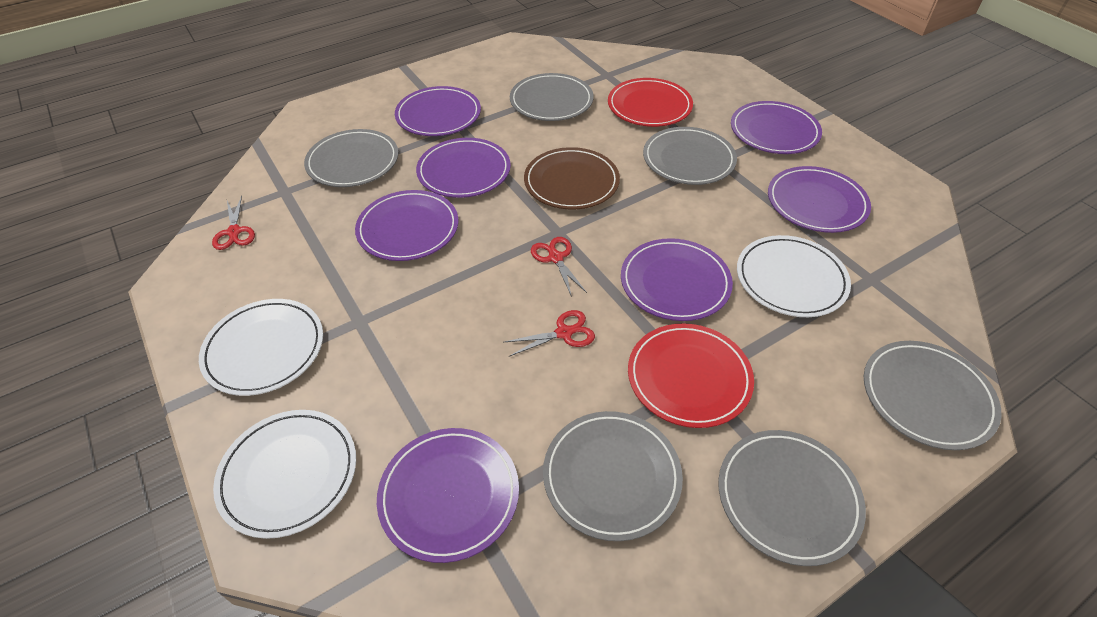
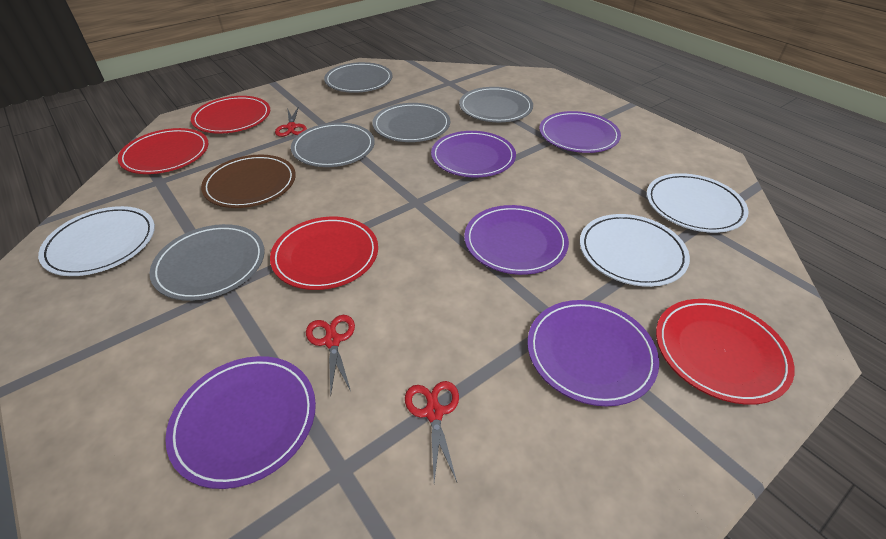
grey plate: [304,129,398,187] [510,73,593,121] [543,411,683,541] [643,127,737,185] [718,430,866,566] [864,341,1001,450] = 6 -> [150,224,265,301] [291,123,375,167] [324,62,393,93] [372,103,450,142] [459,87,533,122] = 5
purple plate: [355,190,458,261] [377,428,519,563] [395,86,481,136] [416,138,511,198] [621,238,733,321] [731,101,822,154] [768,166,871,233] = 7 -> [165,356,316,489] [431,131,516,178] [464,205,569,275] [527,300,659,407] [539,111,621,153] = 5
red plate: [608,78,693,127] [628,323,754,428] = 2 -> [118,128,209,174] [191,96,270,134] [270,217,378,290] [656,299,795,405] = 4

